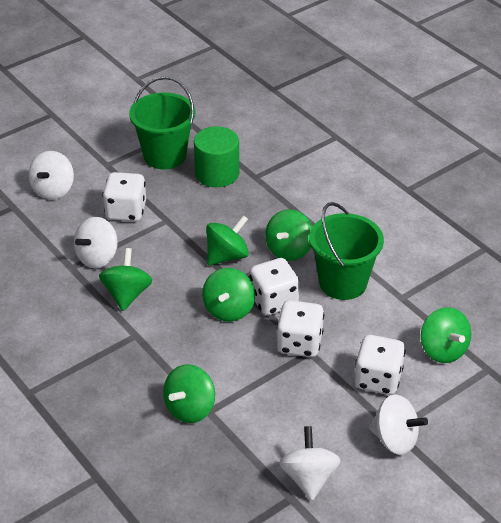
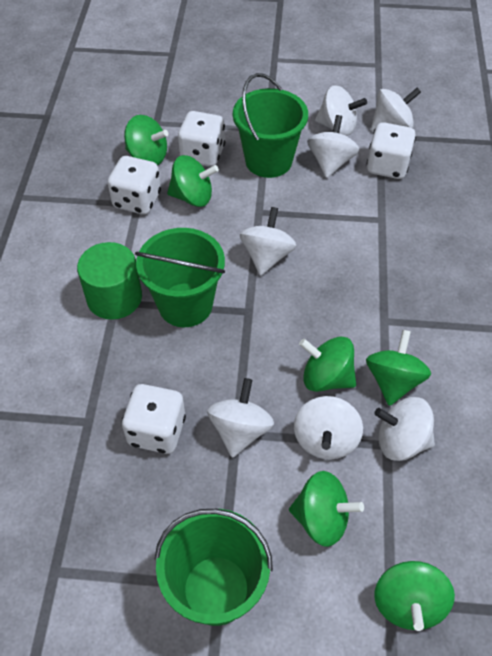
green bucket: [129,76,195,169] [309,202,384,300] = 2 -> [135,228,225,327] [154,509,273,626] [233,73,308,178] = 3
white spinning top: [28,151,74,200] [74,217,118,268] [279,426,341,501] [369,394,428,455] = 4 -> [207,378,274,458] [240,207,296,276] [294,396,363,459] [307,115,359,178] [315,85,367,136] [371,87,421,131] [374,397,435,461] = 7

